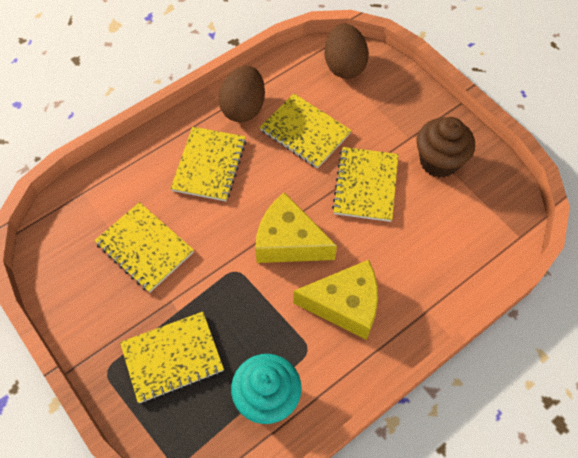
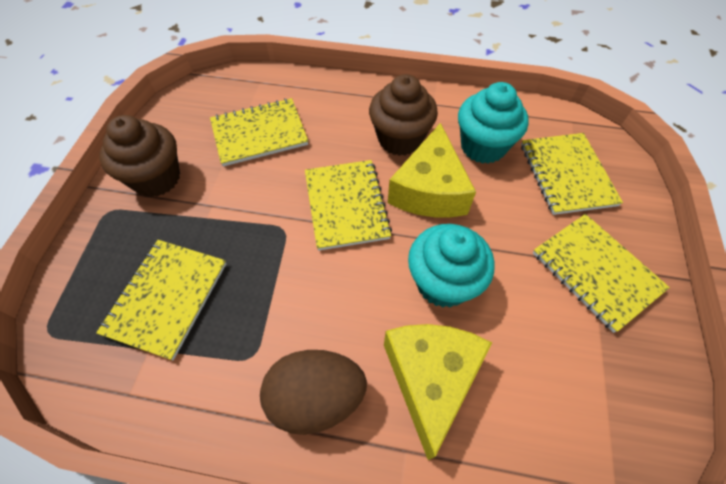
brown cupcake: [416,117,475,178] = 1 -> [99,115,180,197] [369,74,438,156] = 2
brown egg: [218,65,265,122] [325,23,369,79] = 2 -> [260,350,367,435] = 1
turquoise cupcake: [231,354,302,424] = 1 -> [408,224,495,308] [458,82,529,164] = 2

